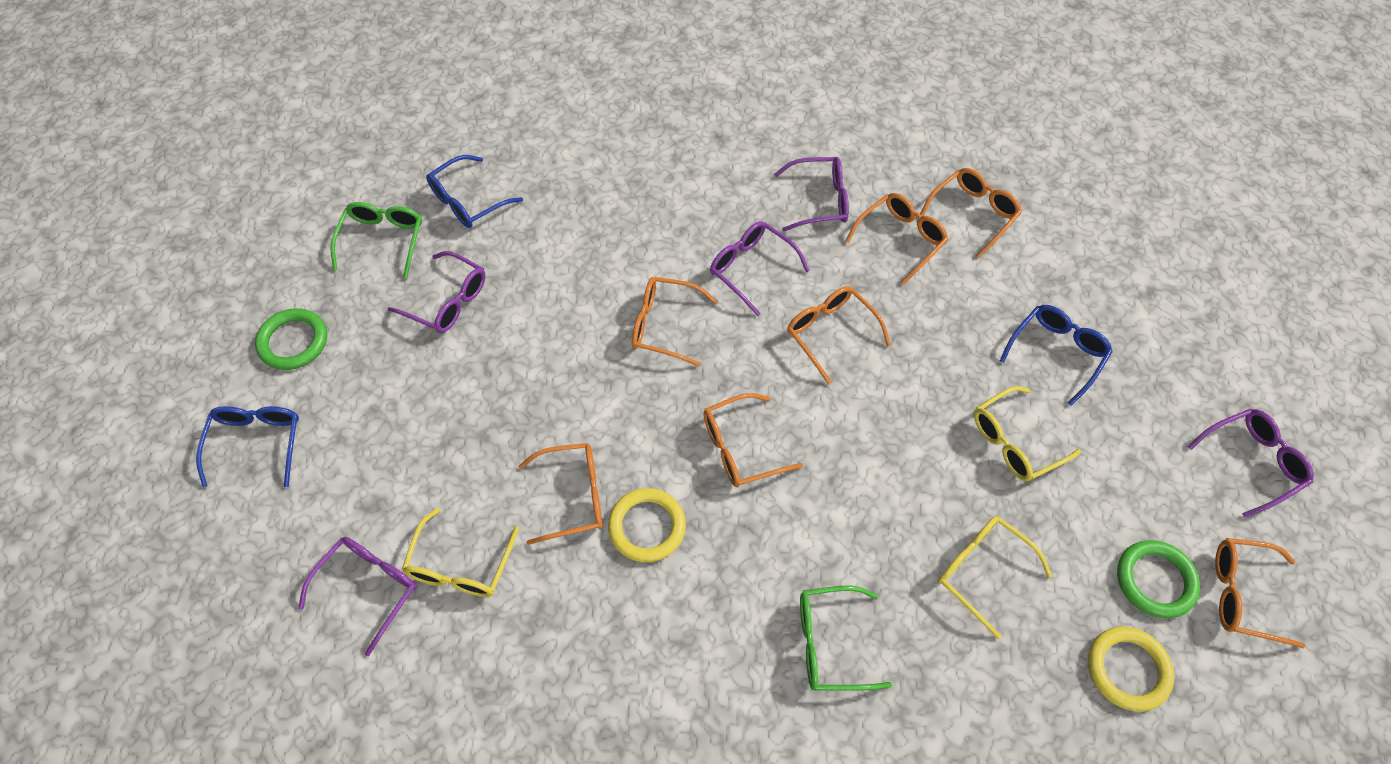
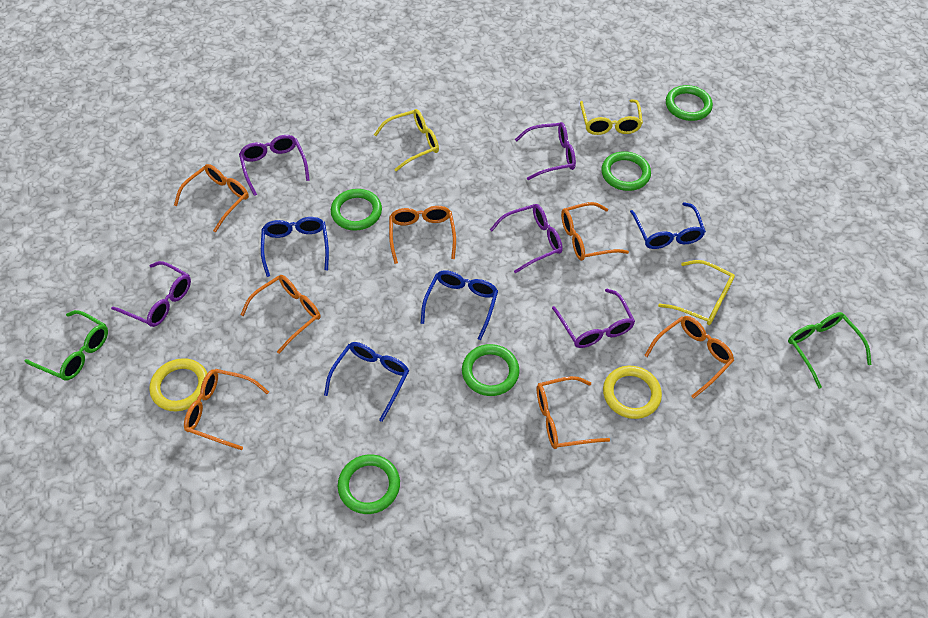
blue glasses: [196,406,299,487] [426,155,523,228] [1000,305,1113,406] = 3 -> [261,217,329,277] [324,342,409,422] [421,270,498,340] [630,202,706,249] = 4
green ring: [255,308,327,370] [1117,540,1200,618] = 2 -> [331,189,382,231] [338,454,400,514] [462,344,519,396] [601,151,651,191] [666,85,713,121] = 5

